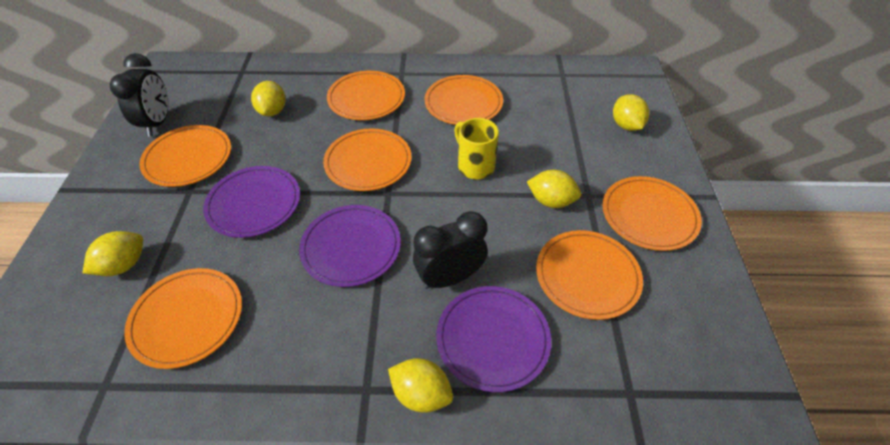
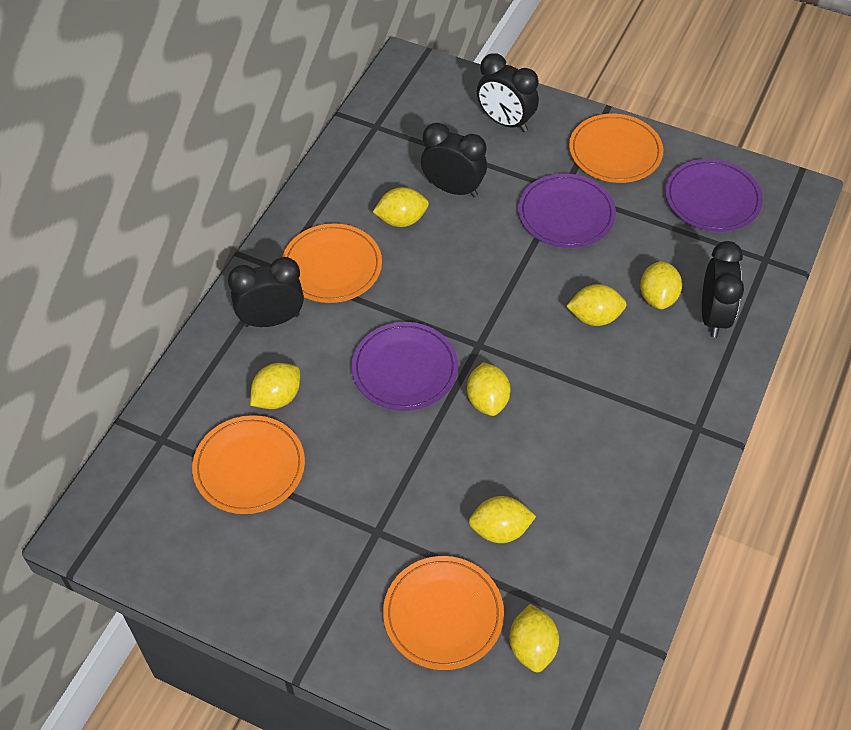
black clock: [110,53,168,137] [413,211,488,289] = 2 -> [228,257,304,327] [421,123,487,197] [477,53,539,132] [702,241,744,338] = 4
orange plate: [124,268,242,369] [139,125,231,187] [323,128,412,191] [327,71,405,120] [425,75,503,125] [536,230,643,320] [602,176,702,251] = 7 -> [192,415,305,514] [282,223,382,303] [383,556,504,670] [569,114,663,183] = 4
yellow lemon: [83,231,143,276] [251,81,286,117] [388,358,453,413] [527,170,581,208] [613,94,649,131] = 5 -> [250,363,300,409] [373,187,429,227] [467,362,511,416] [469,496,536,543] [509,604,559,672] [566,284,627,326] [640,261,682,309] = 7
yellow mug: [454,118,499,179] = 1 -> none = 0

